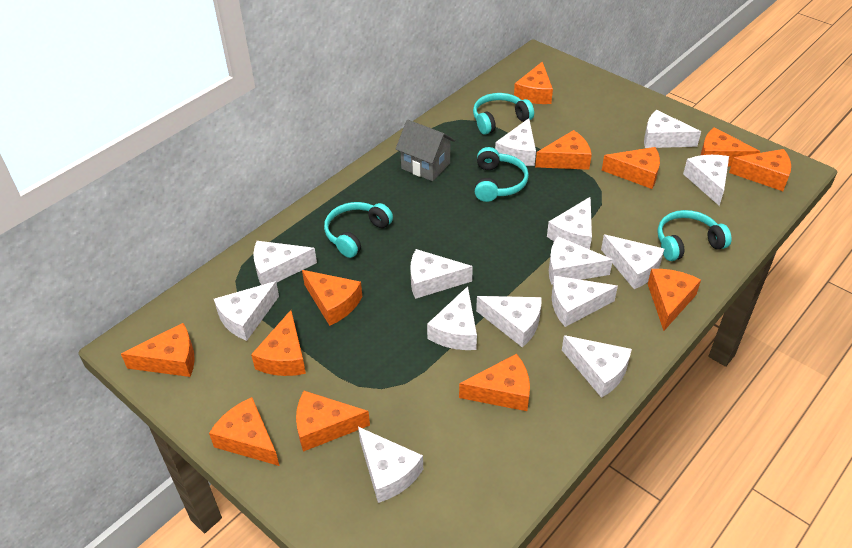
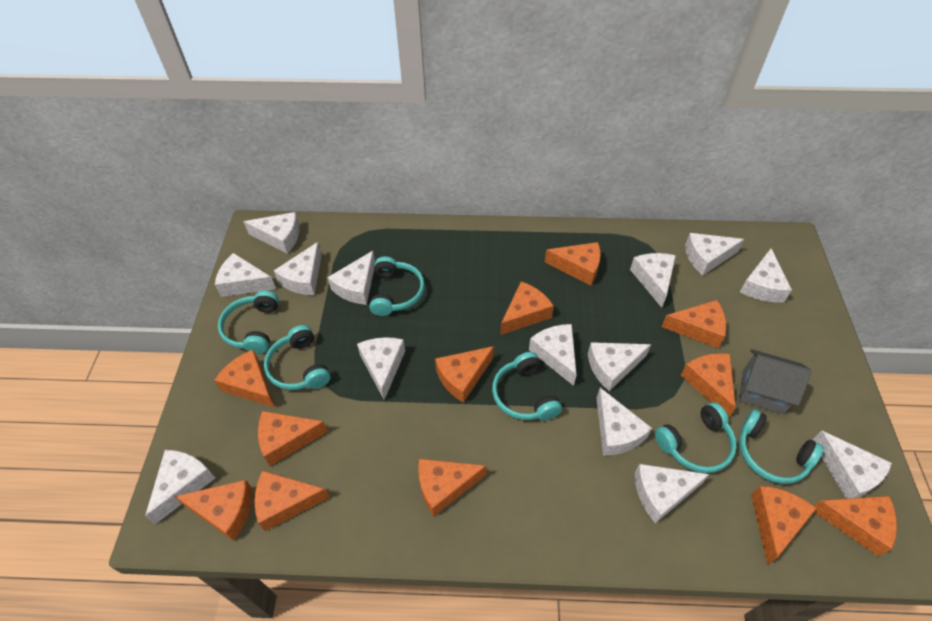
turquoise headphones: [324,202,393,258] [473,93,534,135] [475,147,529,202] [657,210,732,261] = 4 -> [218,291,279,354] [264,325,331,390] [369,256,425,316] [492,352,562,420] [655,402,737,473] [739,409,824,484] = 6

